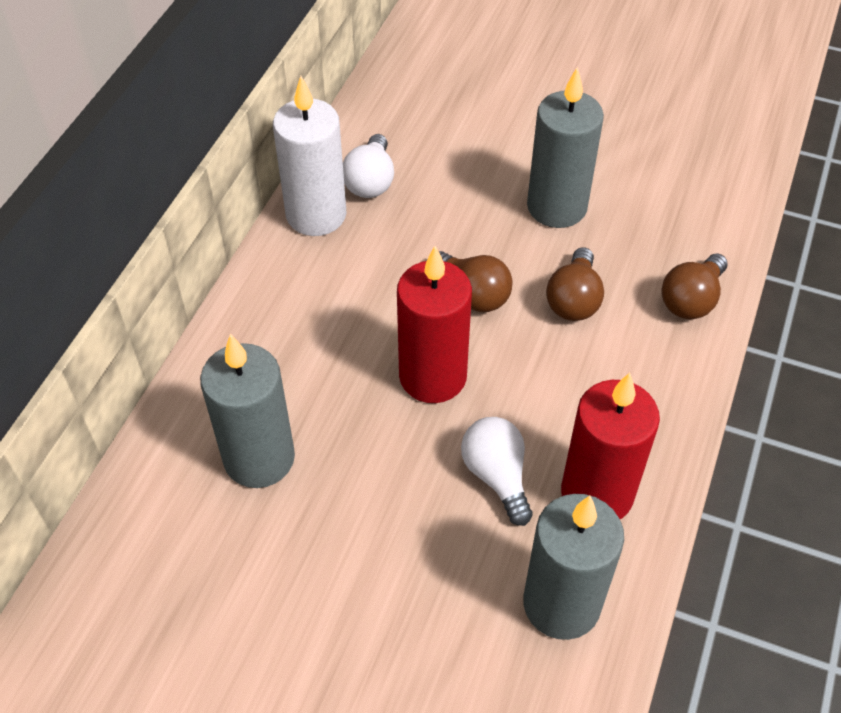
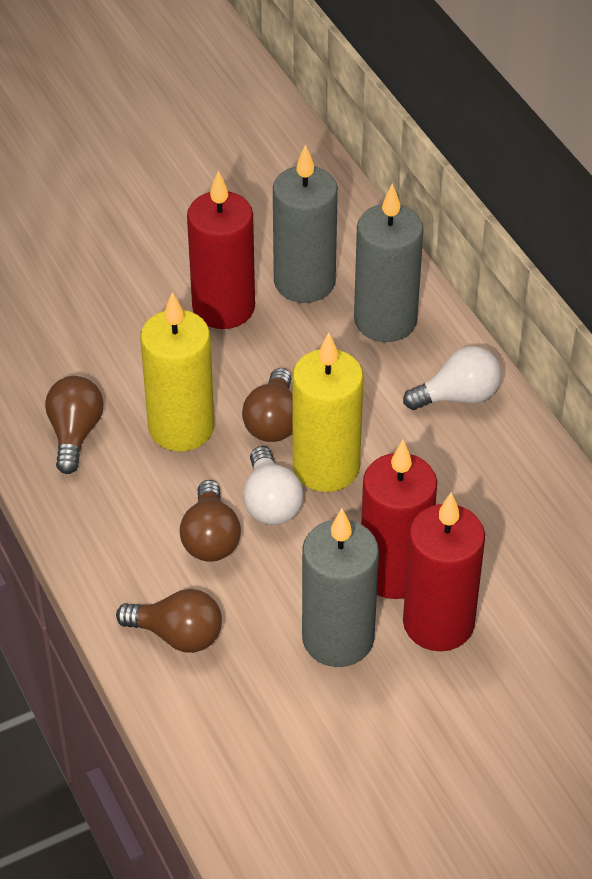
brown light bulb: [439,251,513,312] [546,247,604,321] [662,254,728,319] = 3 -> [45,376,103,474] [116,589,222,653] [180,480,241,562] [242,368,293,442] = 4
red candle: [397,246,472,403] [561,373,660,519] = 2 -> [187,171,255,329] [361,440,437,599] [403,492,485,651] = 3
white candle: [273,76,347,236] = 1 -> none = 0
yellow candle: none = 0 -> [140,292,214,451] [292,332,363,492] = 2

